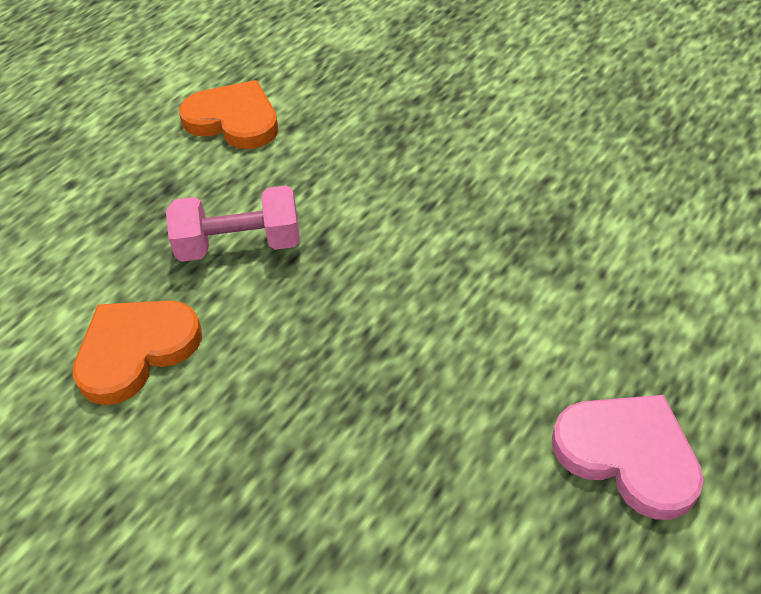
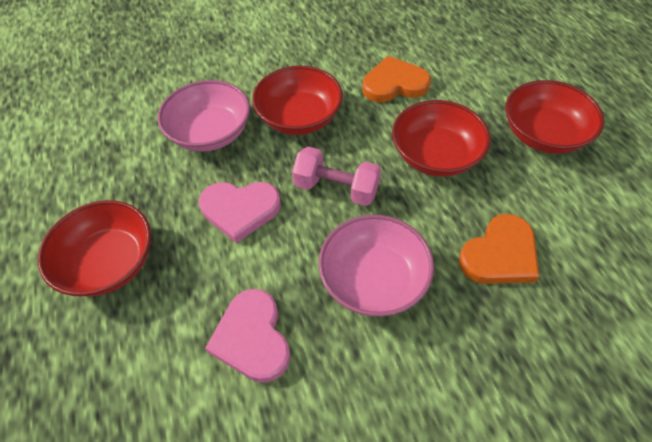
pink bowl: none = 0 -> [158,80,250,152] [318,215,434,317] = 2
pink heart: [552,395,704,520] = 1 -> [199,182,281,243] [205,289,290,383] = 2
red bowl: none = 0 -> [38,200,151,296] [252,66,343,135] [392,100,491,177] [505,80,604,154] = 4

